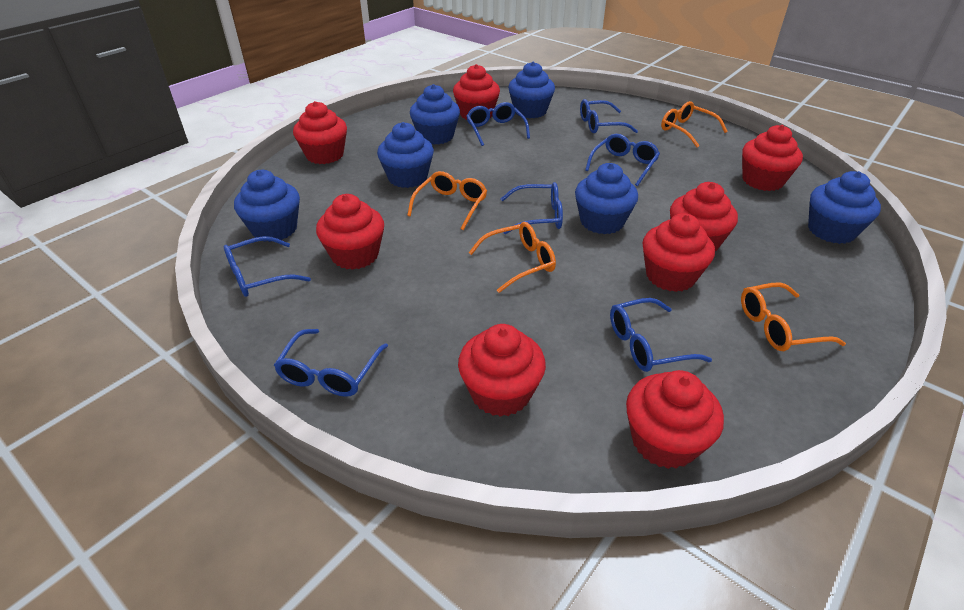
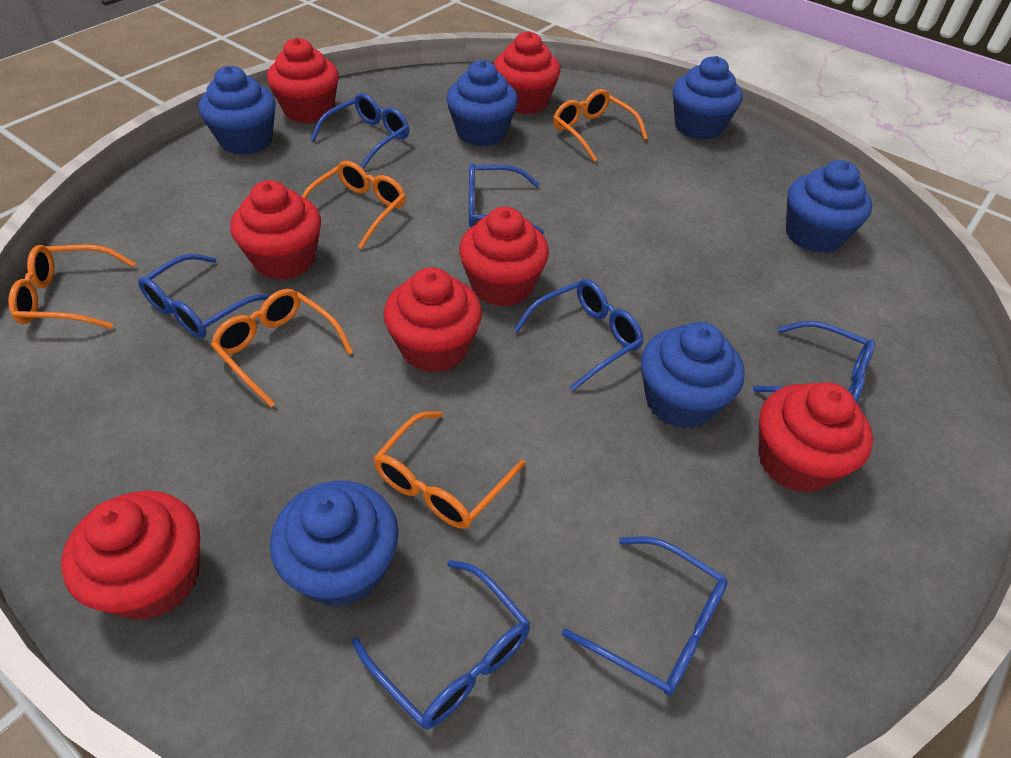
orange glasses: [407,171,487,230] [469,222,556,293] [661,101,728,148] [741,283,846,351] = 4 -> [8,245,136,329] [211,289,353,407] [302,161,406,249] [374,411,525,529] [553,89,648,162] = 5
red cupcake: [293,101,347,164] [316,194,384,270] [453,64,500,120] [458,324,546,417] [626,370,724,469] [642,213,715,292] [670,182,738,251] [742,125,803,191] = 8 -> [61,491,200,620] [230,180,321,280] [267,38,338,124] [383,267,482,373] [459,207,549,307] [494,31,560,114] [759,382,873,493] = 7

